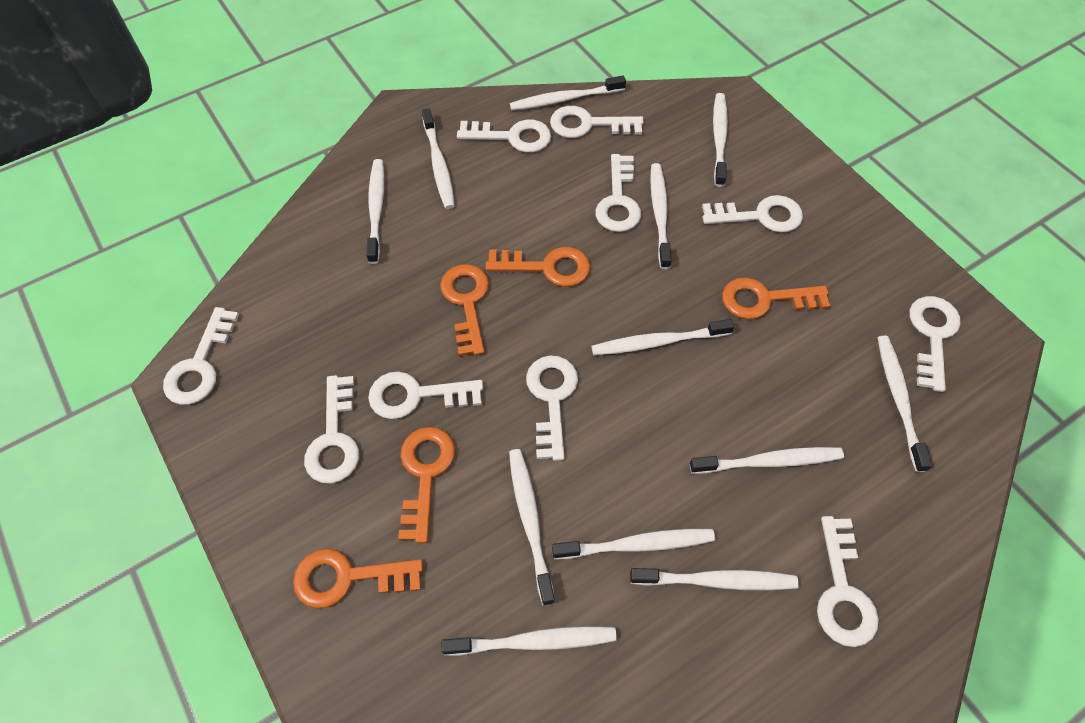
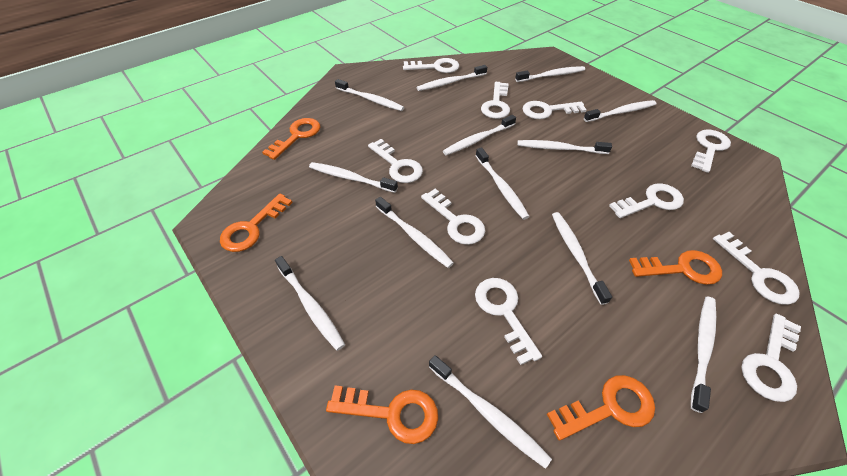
white toothbrush: [366,159,384,264] [422,108,455,209] [442,626,617,656] [509,449,555,606] [510,75,626,111] [552,529,715,560] [591,319,734,355] [630,568,799,590] [650,163,672,269] [690,447,844,474] [713,93,728,187] [877,336,933,472] = 12 -> [275,256,345,351] [309,162,398,193] [335,79,404,111] [375,197,454,268] [417,65,487,91] [429,355,552,469] [443,115,516,155] [475,148,530,220] [515,66,585,82] [517,140,612,154] [552,212,612,305] [584,100,656,122] [691,296,716,413] = 13

